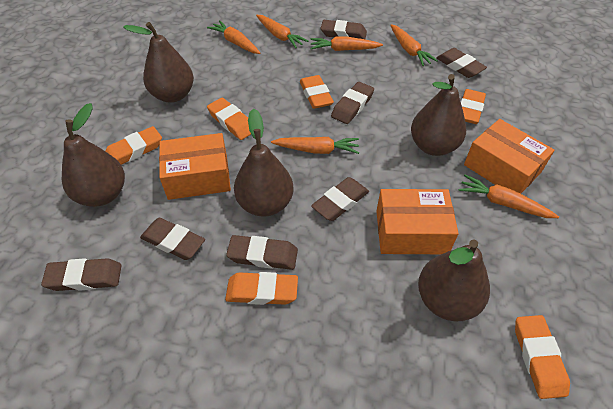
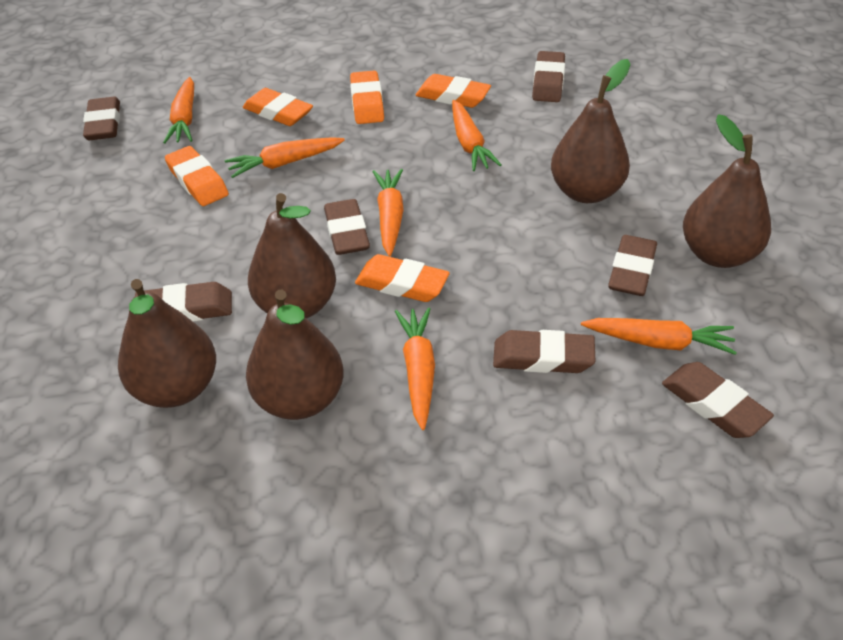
orange box: [159,133,231,200] [376,189,459,254] [464,119,555,194] = 3 -> none = 0
orange eraser: [105,126,162,165] [207,98,251,140] [225,272,298,305] [300,75,334,109] [461,89,486,124] [515,315,570,399] = 6 -> [165,146,229,206] [243,88,313,126] [350,70,384,124] [355,254,450,302] [415,74,491,108] = 5

